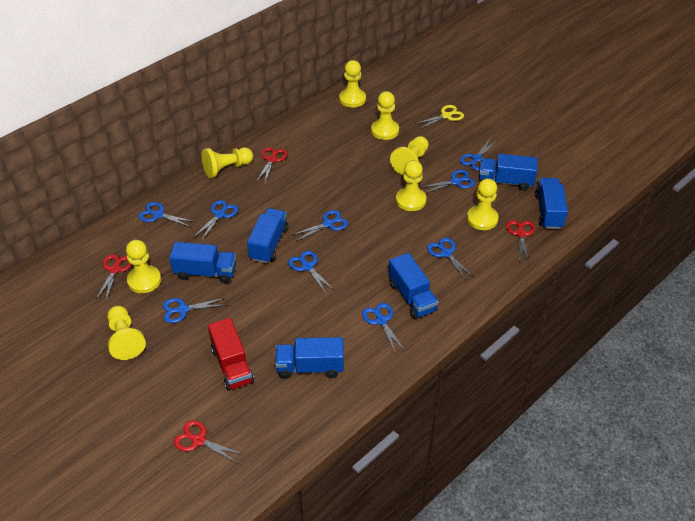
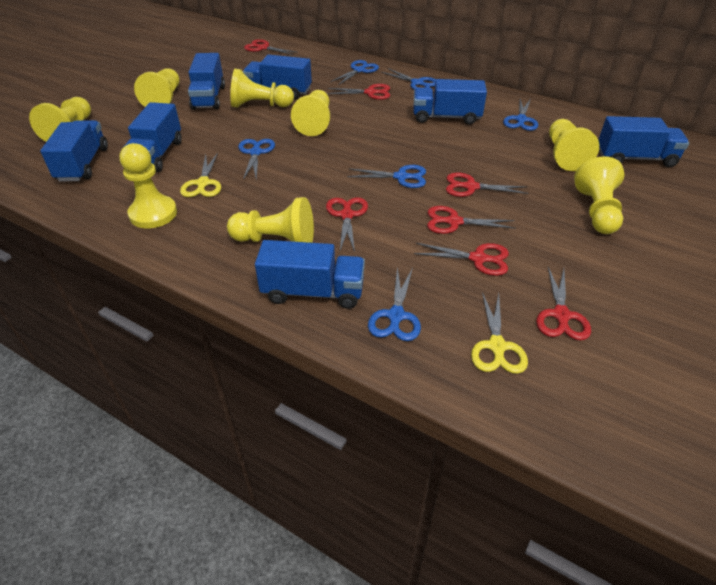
blue scissors: [138,202,195,227] [163,298,225,323] [194,200,238,240] [288,251,335,293] [292,210,348,241] [362,303,405,354] [420,170,475,193] [427,238,474,280] [460,138,498,170] = 9 -> [238,139,275,180] [330,60,379,85] [347,165,426,188] [368,267,421,341] [382,68,436,89] [503,99,538,131] = 6
blue truck: [169,242,236,284] [247,208,288,263] [275,337,344,379] [388,253,438,319] [479,154,538,191] [535,178,568,229] = 6 -> [40,120,108,181] [124,102,182,172] [188,53,225,110] [243,54,312,99] [255,240,365,309] [414,79,487,125] [598,116,689,167] = 7
red scissors: [96,254,132,300] [174,420,244,463] [256,147,287,182] [506,220,535,263] = 4 -> [244,39,298,55] [326,197,368,252] [327,84,390,100] [414,243,509,276] [427,206,516,234] [446,172,529,197] [536,267,591,340] = 7
red truck: [208,318,254,391] = 1 -> none = 0
yellow scissors: [415,105,464,129] = 1 -> [180,153,221,197] [471,292,528,374] = 2

